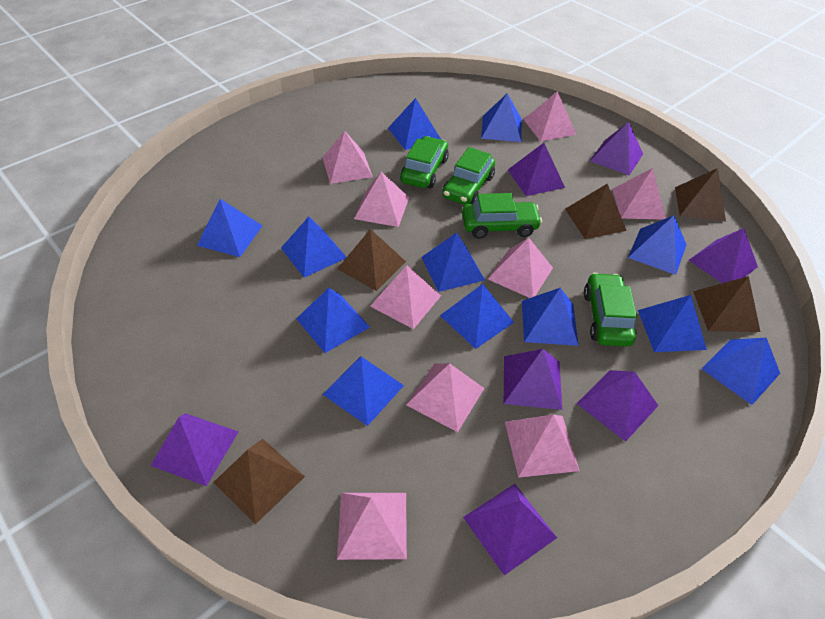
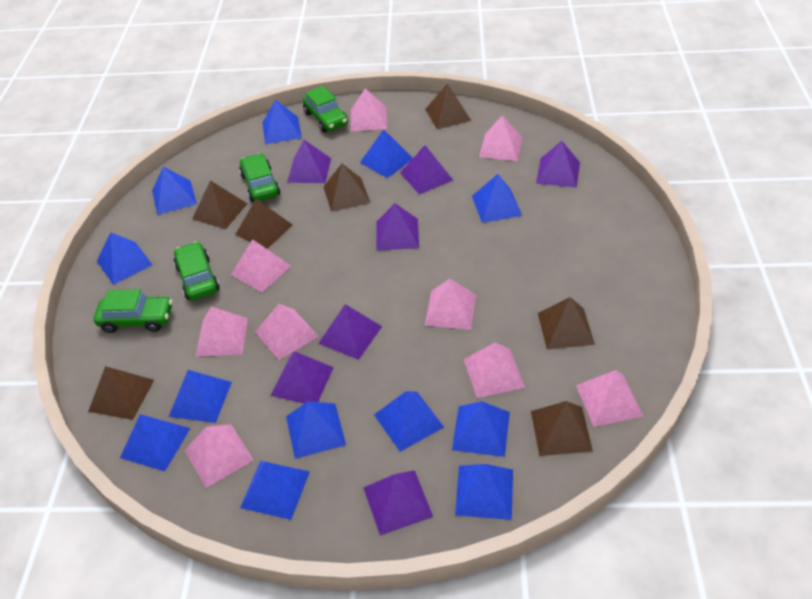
brown pyramid: [213,439,305,524] [337,229,406,291] [565,184,627,239] [675,168,726,222] [693,276,761,332] = 5 -> [88,366,154,420] [192,180,247,229] [235,199,292,249] [323,164,370,212] [425,84,471,129] [531,401,593,456] [538,297,595,350] = 7

